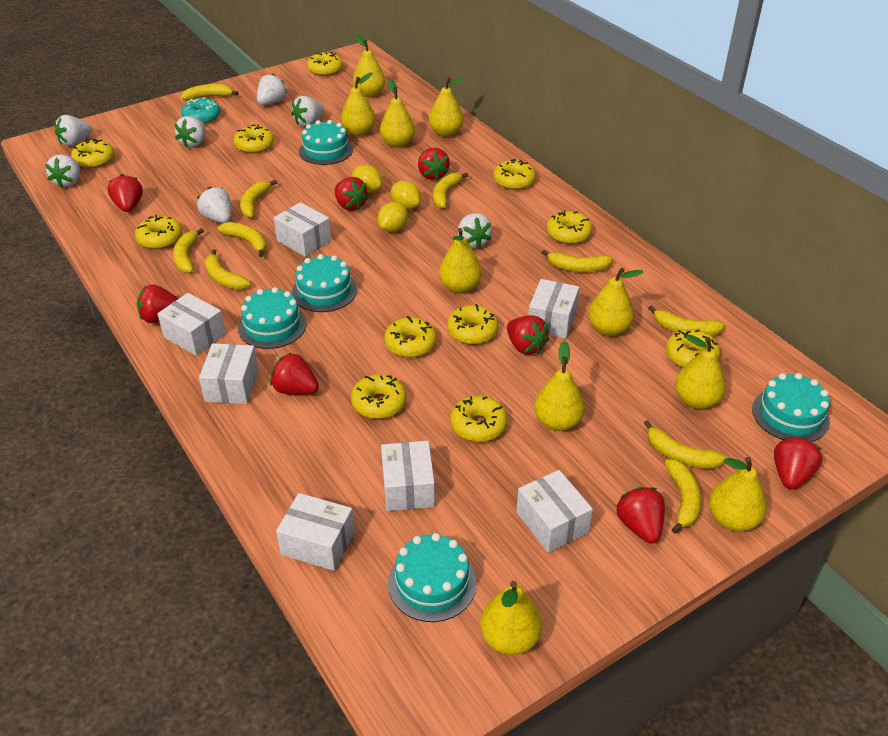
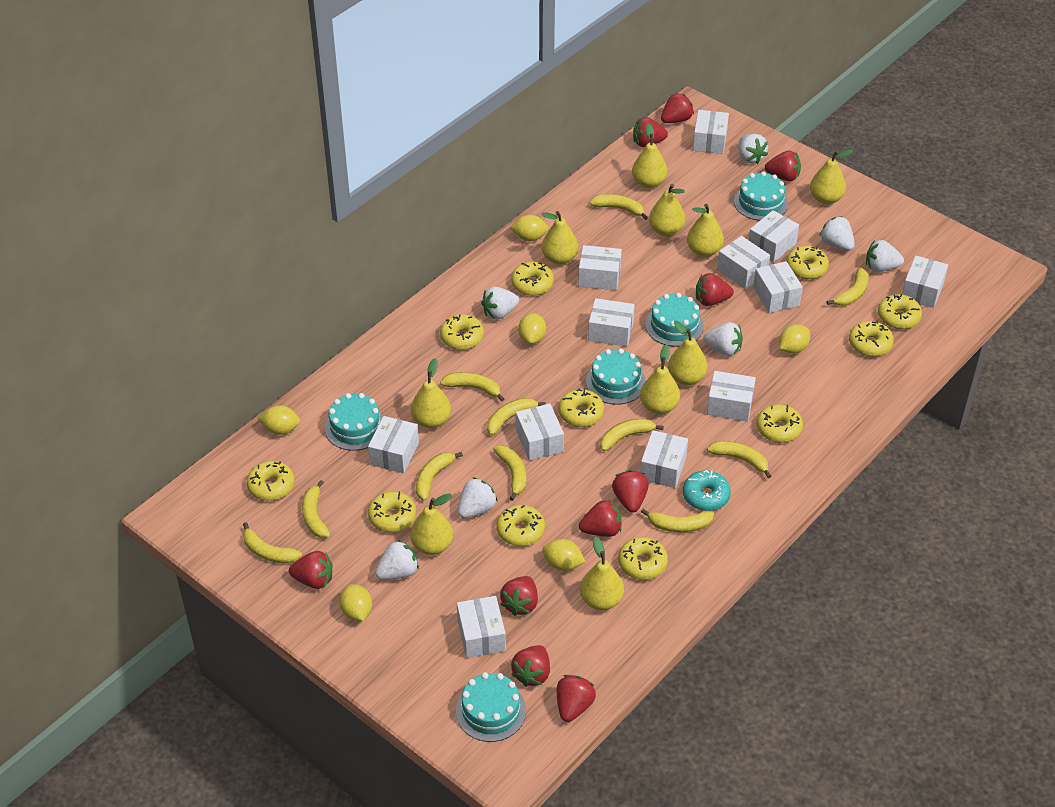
red strawberry: [108,174,143,212] [137,284,179,323] [270,352,319,395] [335,177,369,211] [418,148,450,180] [507,315,549,355] [616,487,665,544] [774,437,823,489] = 8 -> [289,551,332,589] [500,576,538,616] [511,645,550,687] [557,675,596,722] [579,500,622,537] [612,470,649,513] [633,117,668,147] [661,93,694,123] [696,273,734,306] [765,150,801,181] = 10
white box: [157,293,226,356] [199,343,258,404] [274,202,331,257] [276,493,355,571] [381,441,435,511] [516,470,593,553] [528,279,579,339] = 7 -> [368,416,419,473] [457,596,506,658] [516,404,564,461] [578,245,622,290] [588,298,635,347] [640,430,688,488] [693,110,729,154] [707,371,756,422] [717,236,770,289] [749,210,799,263] [753,261,803,313] [902,256,948,308] = 12
yellow banana: [173,228,204,273] [181,84,238,101] [205,249,251,290] [218,222,267,257] [240,180,277,218] [433,173,469,208] [541,250,613,272] [644,420,726,469] [648,305,725,336] [665,459,701,534] = 10 -> [243,522,302,563] [302,480,330,538] [416,452,463,501] [440,372,504,401] [487,398,546,435] [493,445,526,501] [589,194,648,220] [600,418,664,451] [641,509,714,532] [707,441,771,478] [826,268,869,306] = 11
yellow lemon: [352,165,382,193] [377,202,408,232] [390,181,421,210] = 3 -> [258,405,300,435] [339,584,372,621] [510,215,549,241] [518,313,546,344] [542,539,585,571] [779,324,810,354] = 6

